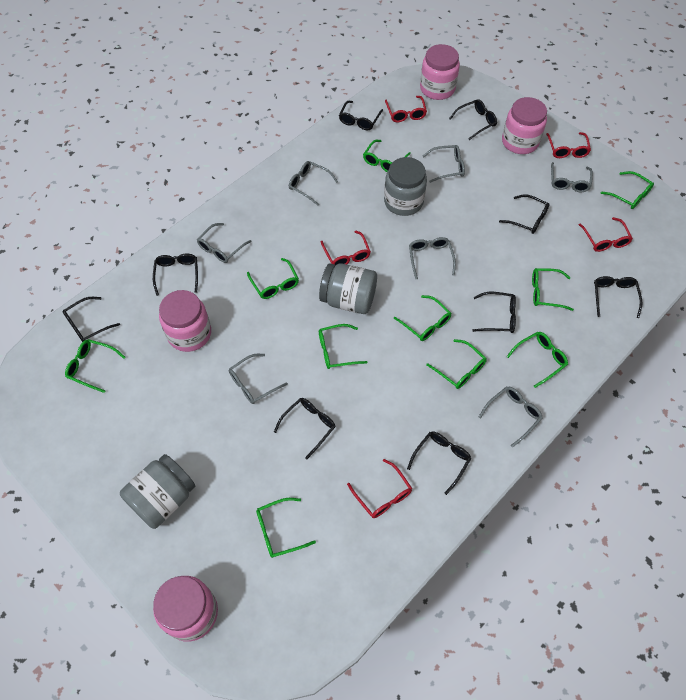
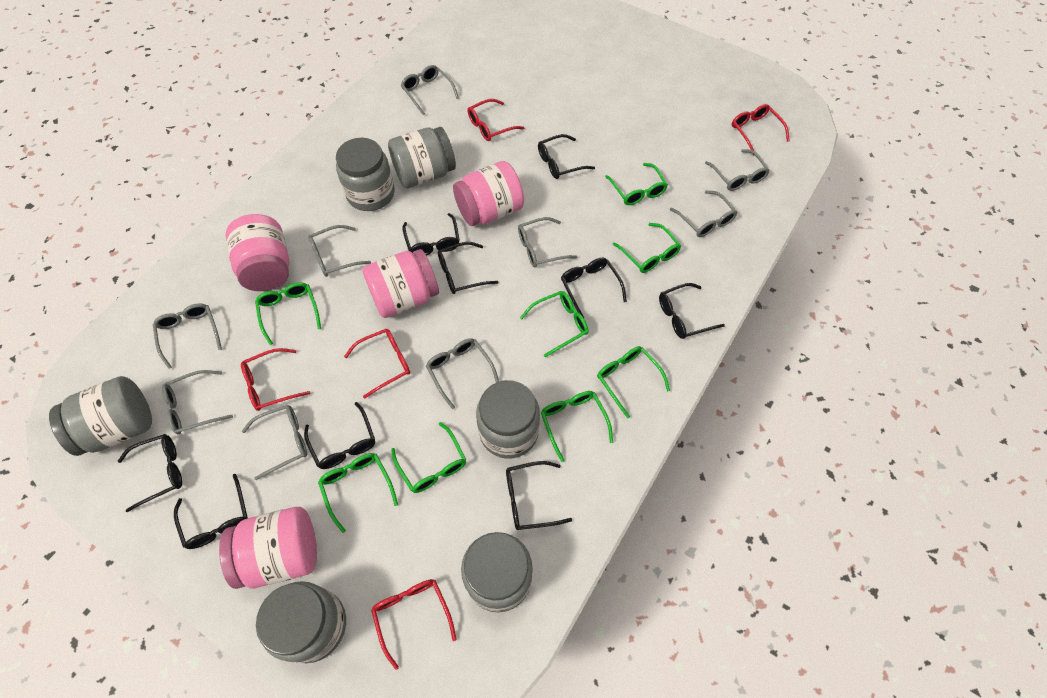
green glasses: [65,339,125,393] [247,258,299,299] [256,498,316,558] [319,324,368,369] [363,140,411,172] [394,295,451,341] [426,339,487,389] [507,332,568,388] [532,268,574,311] [601,171,654,209] = 10 -> [255,282,321,345] [318,453,398,533] [391,422,466,493] [520,291,589,357] [541,391,613,462] [597,346,670,418] [605,163,668,205] [613,223,681,273] = 8
grey glasses: [197,223,252,263] [229,354,288,404] [289,161,338,206] [409,237,456,279] [423,145,465,183] [479,387,543,448] [551,162,593,192] = 7 -> [153,303,222,369] [162,370,233,435] [242,405,307,480] [308,225,371,277] [401,65,459,115] [426,338,499,409] [518,217,578,267] [670,191,737,237] [705,149,770,191] = 9
grey jar: [120,454,195,529] [319,263,377,314] [384,157,427,216] = 3 -> [49,376,152,456] [256,581,346,663] [336,138,395,211] [388,127,456,188] [461,532,533,612] [476,380,540,459] = 6

